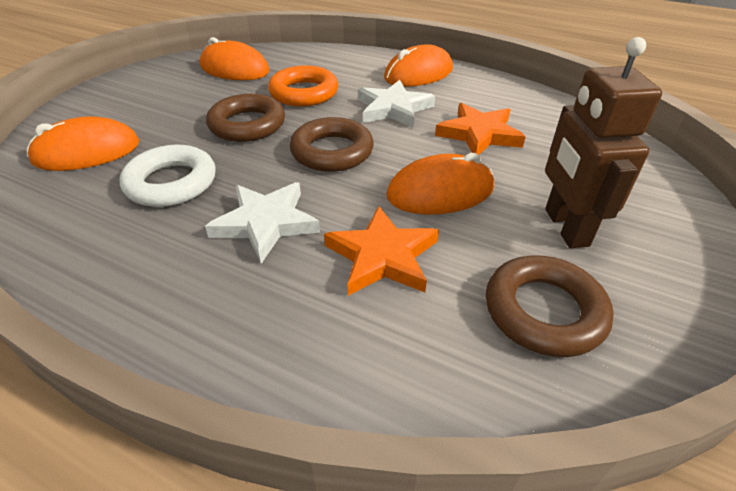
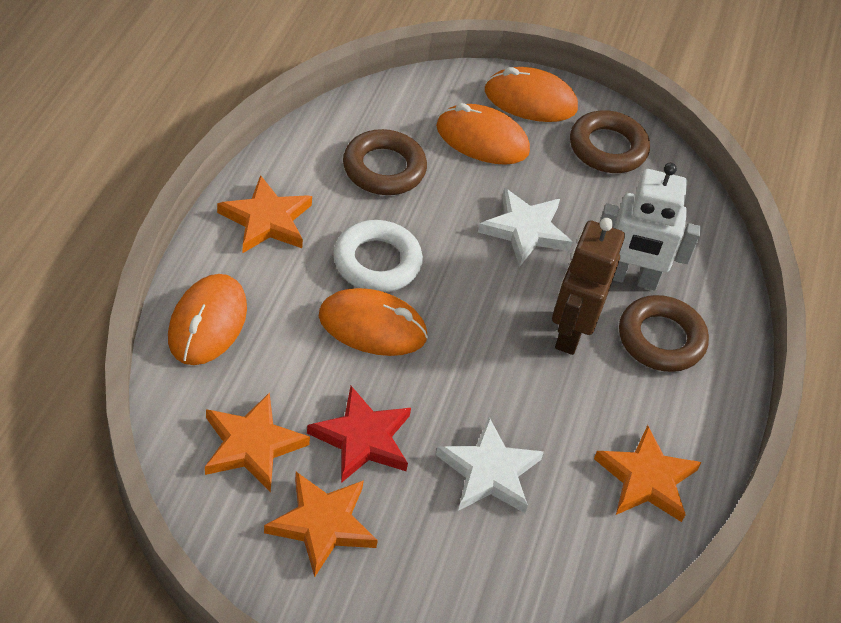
orange ring: [268,65,338,107] = 1 -> none = 0
orange star: [324,206,439,296] [435,103,526,155] = 2 -> [205,392,310,492] [217,175,312,253] [264,472,378,577] [594,425,702,522] = 4
red star: none = 0 -> [307,386,411,483] = 1
white robot: none = 0 -> [600,163,701,290] = 1

